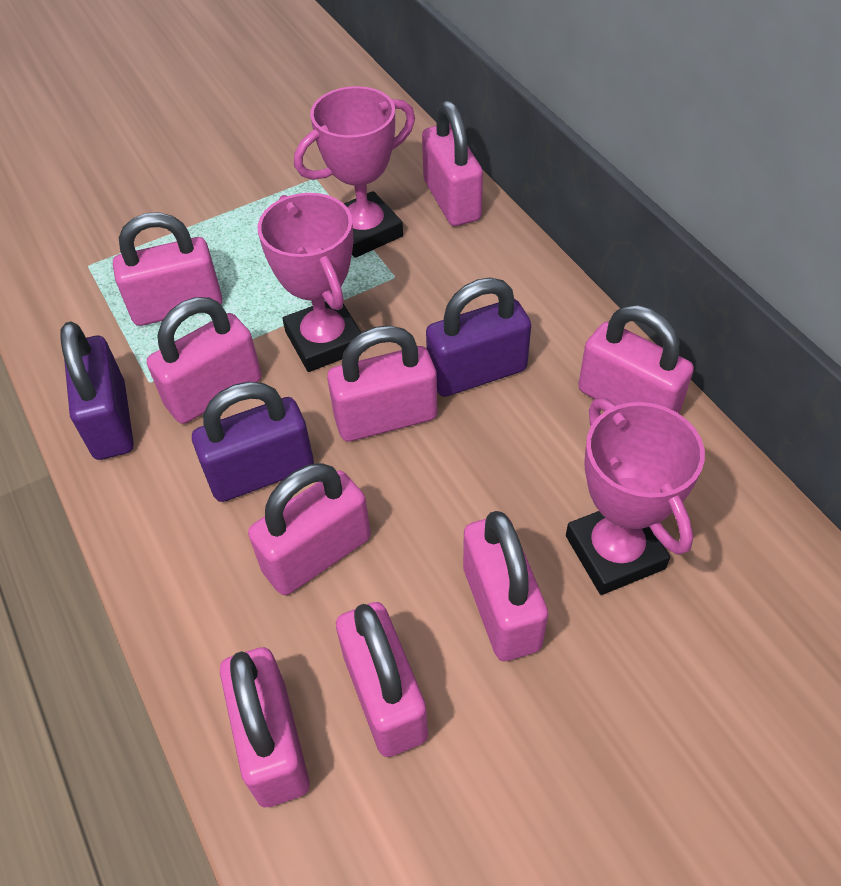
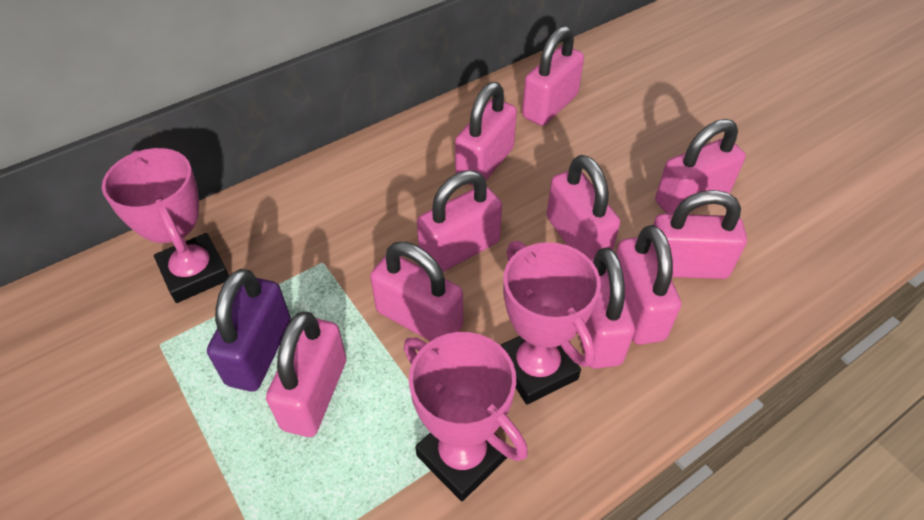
pink padlock: [113,212,222,326] [147,297,262,424] [220,647,310,807] [248,463,371,595] [327,325,438,442] [336,602,428,757] [422,101,483,226] [463,511,548,661] [578,305,694,414] = 9 -> [266,312,346,437] [370,242,463,341] [417,170,502,272] [455,82,517,186] [522,26,584,126] [547,155,620,259] [579,247,635,369] [616,225,681,345] [653,190,747,279] [655,119,746,214] = 10
purple padlock: [61,322,134,460] [192,382,314,502] [426,278,531,397] = 3 -> [207,269,291,392] = 1

